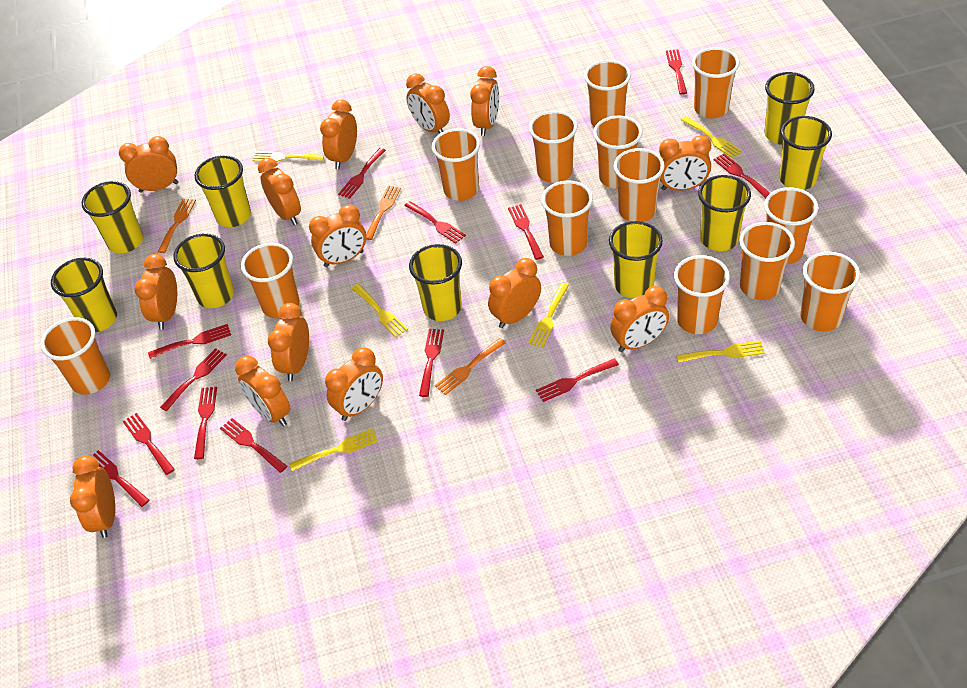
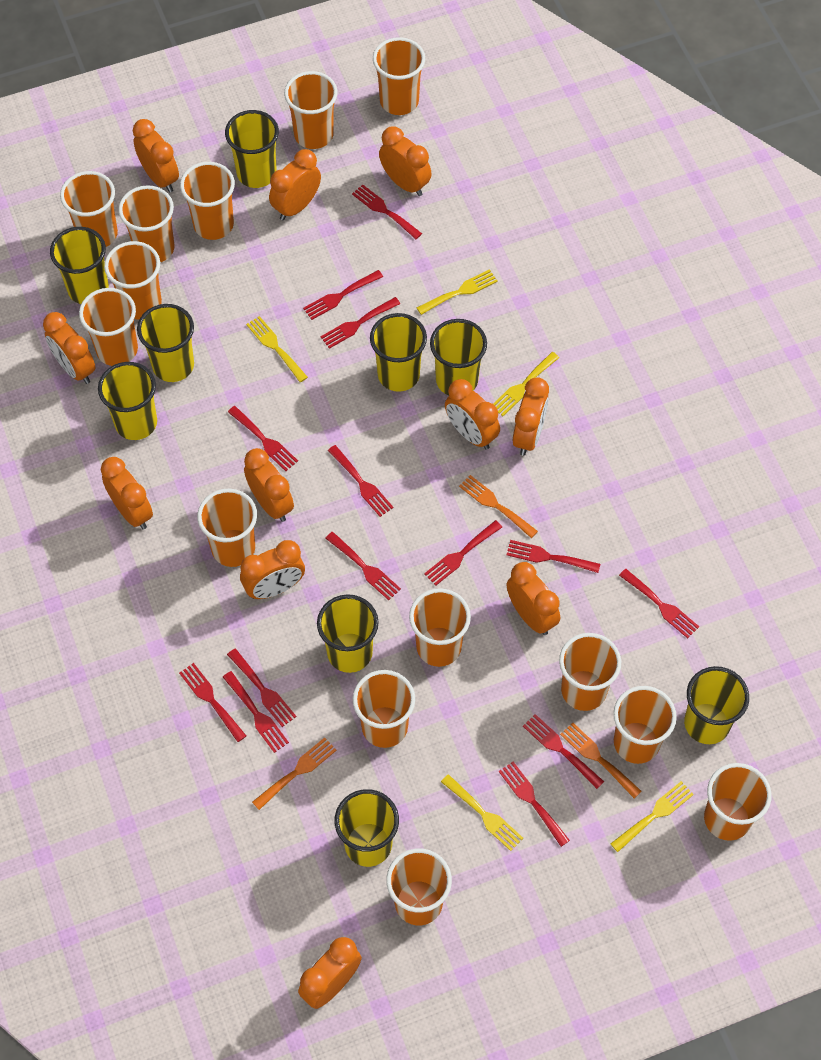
orange clock: [70,455,115,538] [119,136,178,193] [134,254,177,330] [235,356,290,426] [258,158,301,225] [268,303,309,381] [309,204,366,267] [320,100,357,169] [325,347,383,421] [406,73,450,134] [470,66,499,136] [488,258,541,328] [610,286,669,352] [659,135,711,191] = 14 -> [43,312,96,384] [101,457,153,529] [133,119,179,192] [240,540,305,599] [244,448,294,522] [269,149,321,220] [298,937,362,1009] [379,126,432,196] [445,379,500,450] [507,562,560,635] [513,377,549,456] = 11
orange cup: [40,317,110,395] [241,243,300,318] [432,128,480,201] [529,111,577,183] [541,180,593,256] [584,60,631,127] [593,116,643,189] [614,148,665,222] [674,255,730,334] [692,47,740,118] [739,222,795,300] [764,187,819,264] [800,252,860,332] = 13 -> [60,171,118,247] [79,288,138,366] [104,241,162,320] [118,185,175,262] [180,162,235,240] [197,489,257,567] [284,71,338,149] [353,670,415,748] [373,37,425,115] [386,848,452,925] [409,588,471,667] [559,633,621,711] [613,686,677,764] [704,763,772,841] = 14
red fork: [93,450,149,507] [122,413,175,475] [148,324,231,359] [160,348,227,411] [194,387,217,459] [220,418,287,473] [338,148,386,199] [404,201,466,244] [419,329,444,397] [508,204,544,260] [536,358,619,402] [666,49,687,95] [713,153,770,198] = 13 -> [179,663,246,742] [223,671,289,753] [227,648,296,727] [228,406,298,471] [303,270,383,320] [320,297,400,349] [325,532,401,600] [328,445,393,517] [352,184,422,239] [424,520,502,586] [499,762,570,847] [506,540,600,573] [523,714,604,789] [619,569,699,638] = 14
yellow fork: [252,151,324,162] [289,428,378,471] [352,284,408,337] [529,283,569,348] [676,341,765,363] [681,116,742,158] = 6 -> [246,316,308,382] [417,269,498,315] [441,774,523,851] [493,352,559,416] [610,781,694,852] = 5

